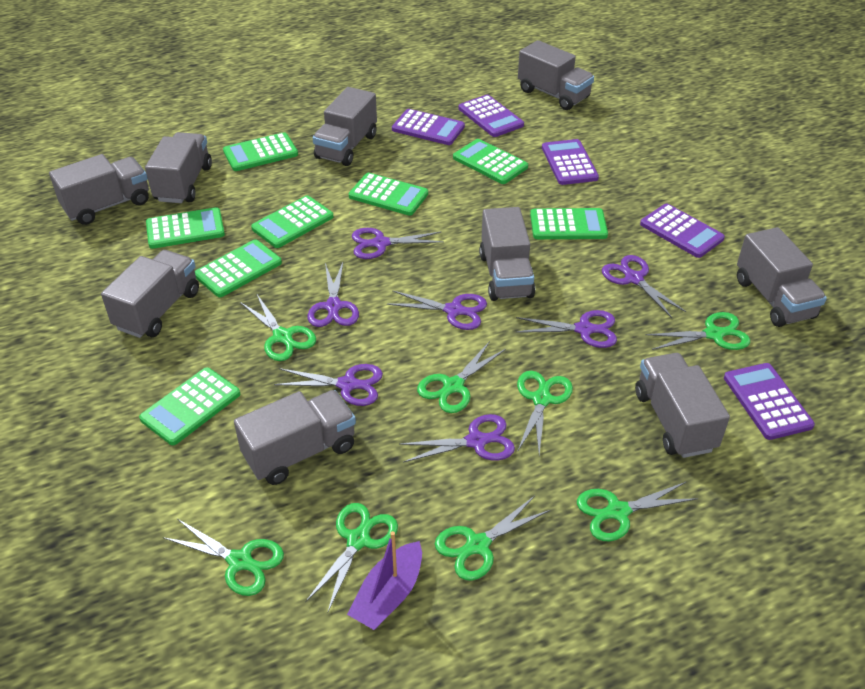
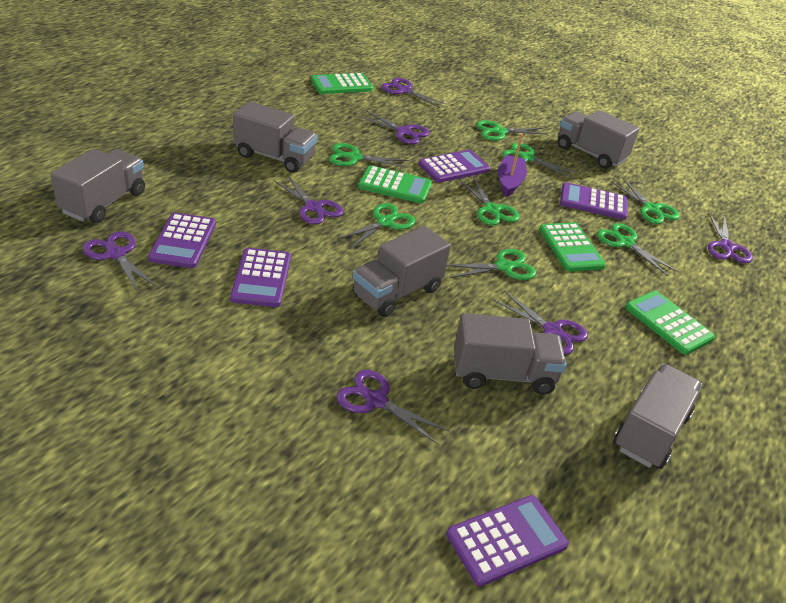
green calculator: [139,367,240,445] [146,207,225,249] [195,239,282,297] [223,132,298,171] [251,196,333,248] [349,173,428,216] [453,139,528,184] [530,208,608,239] = 8 -> [311,73,373,94] [358,165,432,203] [539,222,606,272] [625,291,715,355] = 4
grey truck: [49,154,149,225] [101,250,199,338] [145,132,212,203] [234,390,356,485] [312,87,377,166] [479,207,535,301] [518,40,594,110] [635,353,730,458] [737,227,827,327] = 9 -> [50,149,145,223] [233,101,317,173] [352,226,451,317] [454,313,567,395] [557,110,639,169] [613,364,702,469] = 6

